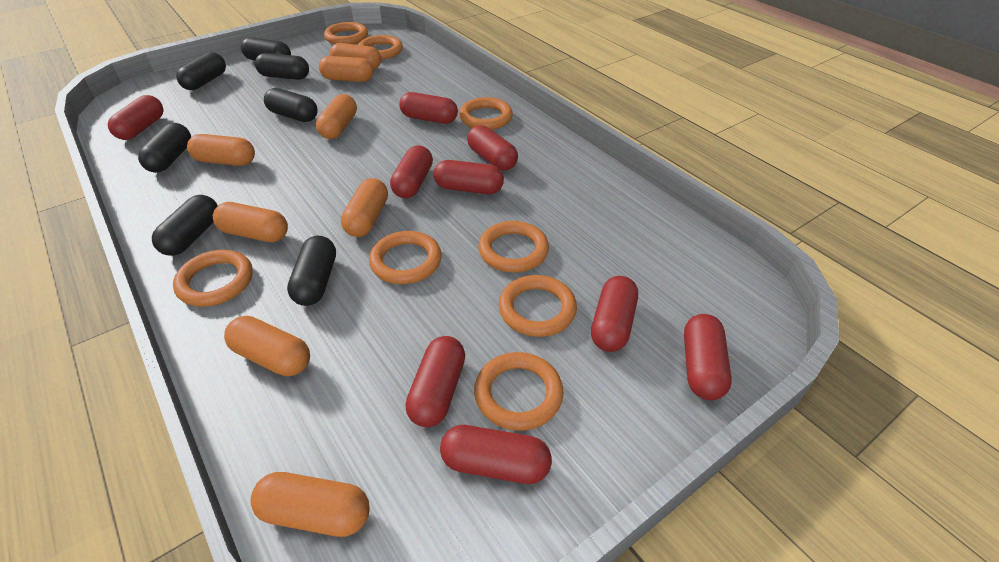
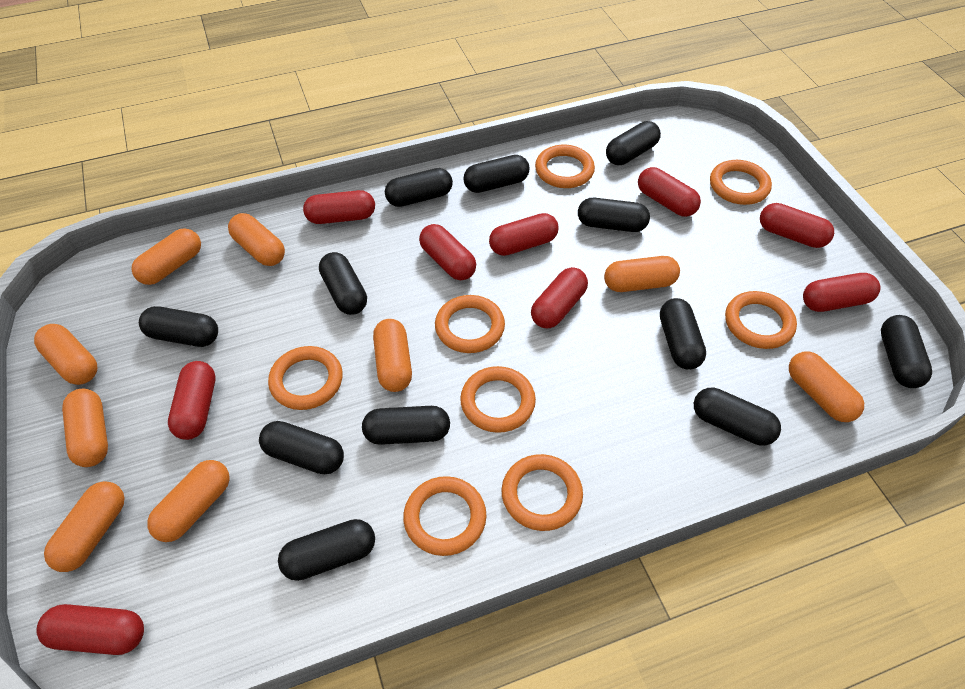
black capsule: [138,123,191,173] [152,195,218,256] [176,52,226,90] [241,37,291,60] [255,53,309,80] [264,88,318,122] [287,236,336,306] = 7 -> [139,306,218,347] [259,421,344,474] [278,519,375,581] [319,252,367,315] [362,406,450,445] [385,168,453,207] [463,155,530,193] [578,198,650,232] [606,121,661,165] [660,298,706,370] [694,387,781,446] [881,315,932,388] = 12
orange capsule: [187,134,255,166] [213,202,288,242] [224,316,310,376] [250,472,370,537] [316,94,357,139] [319,56,374,82] [330,43,381,69] [341,178,388,237] = 8 -> [34,324,97,385] [44,481,125,572] [62,389,108,467] [131,228,201,285] [147,460,230,542] [228,213,285,266] [373,319,412,392] [604,256,680,292] [789,351,864,422] = 9

